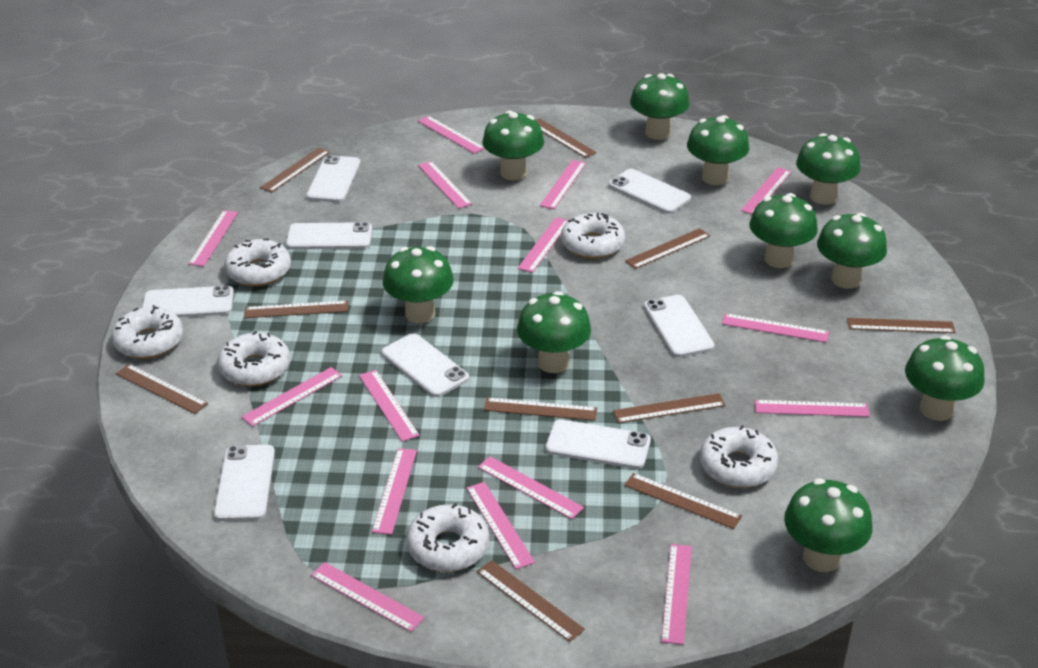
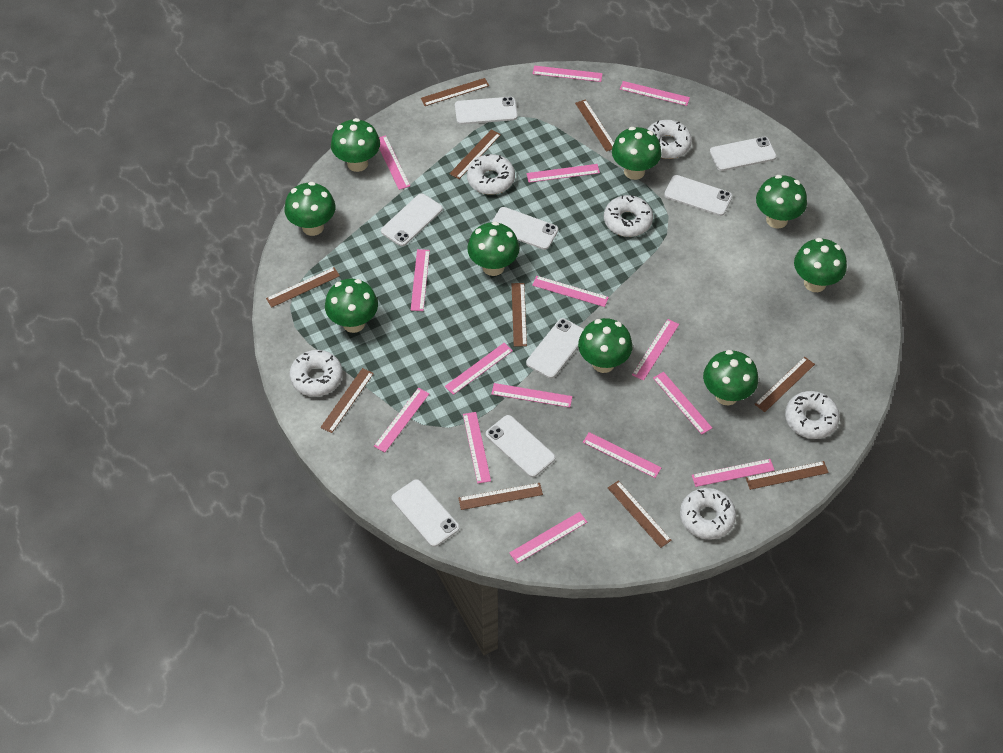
green mushroom: [383,246,454,323] [482,111,544,180] [517,291,591,373] [630,73,690,140] [687,115,749,185] [749,193,818,268] [784,478,872,572] [796,133,861,205] [817,213,887,289] [905,335,984,421] = 10 -> [284,182,335,236] [325,279,378,333] [331,118,380,172] [467,221,519,276] [578,318,632,373] [612,127,662,180] [703,350,758,406] [756,175,807,229] [794,238,847,292] = 9

